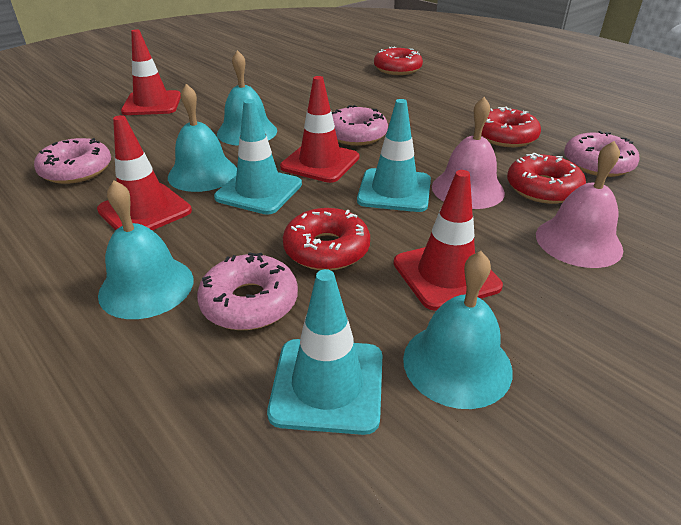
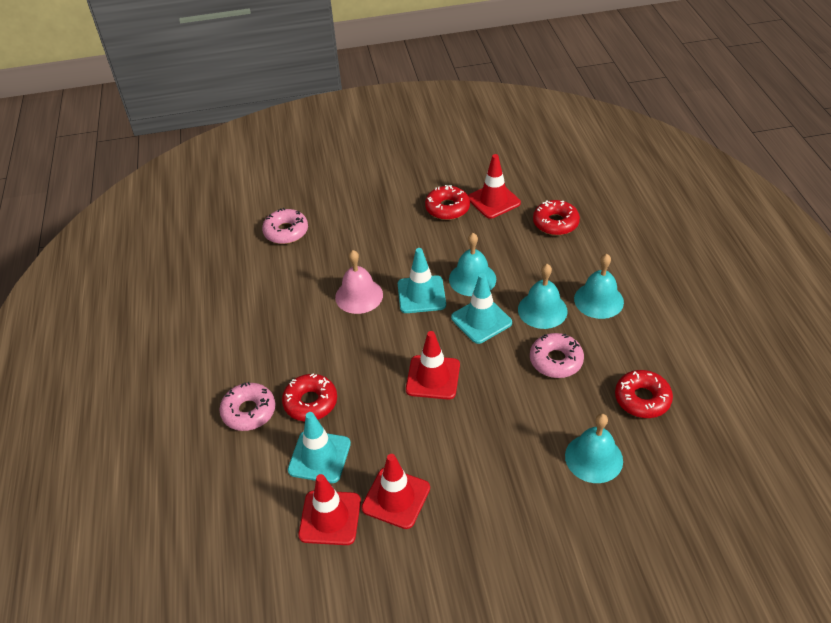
pink bell: [432,97,505,209] [536,141,623,268] = 2 -> [335,250,383,314] = 1
pink donut: [34,138,111,184] [197,252,298,330] [332,105,388,146] [564,131,640,177] = 4 -> [220,382,275,431] [262,208,308,244] [530,333,584,378] = 3

